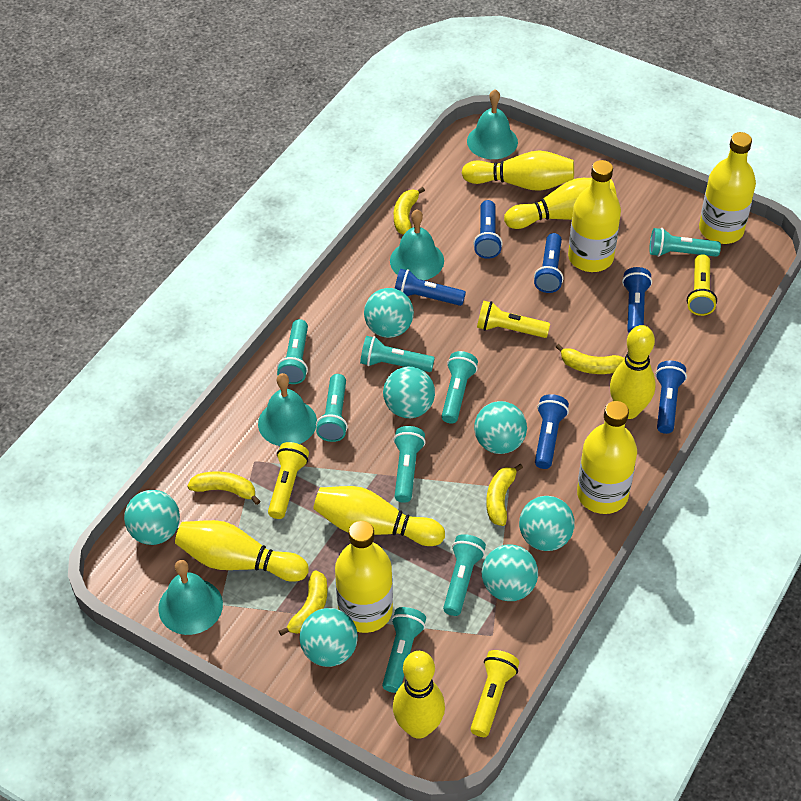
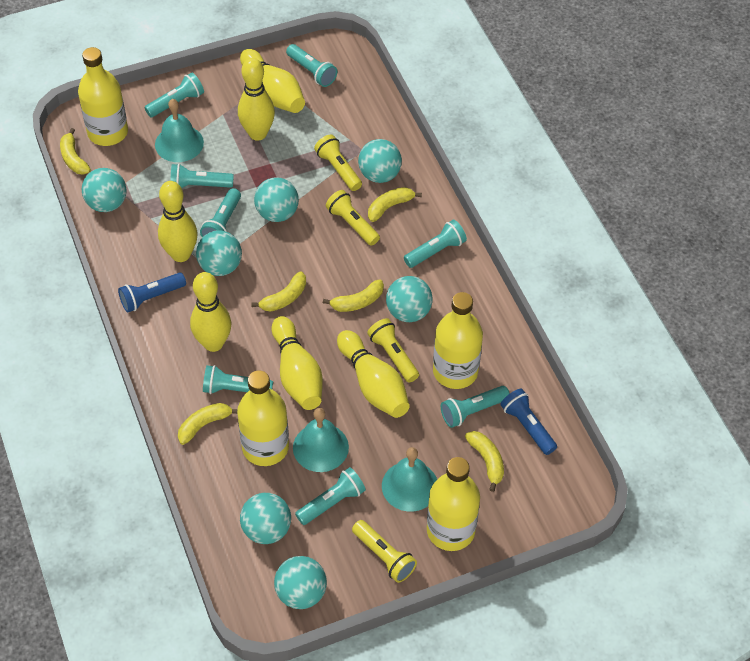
blue flashlight: [395,269,466,306] [473,200,503,259] [534,233,563,293] [535,394,569,469] [622,267,652,333] [655,361,687,434] = 6 -> [118,273,186,312] [500,389,557,455] = 2
turquoise bell: [158,560,223,635] [258,373,317,446] [390,210,444,280] [467,89,518,159] = 4 -> [155,99,204,162] [293,408,349,472] [382,447,437,512] = 3
yellow banana: [187,471,260,505] [279,571,328,636] [394,187,425,235] [486,464,523,526] [556,344,625,374] = 5 -> [60,128,91,175] [178,403,237,445] [251,271,306,312] [323,279,384,312] [368,187,422,222] [465,431,504,492] = 6

